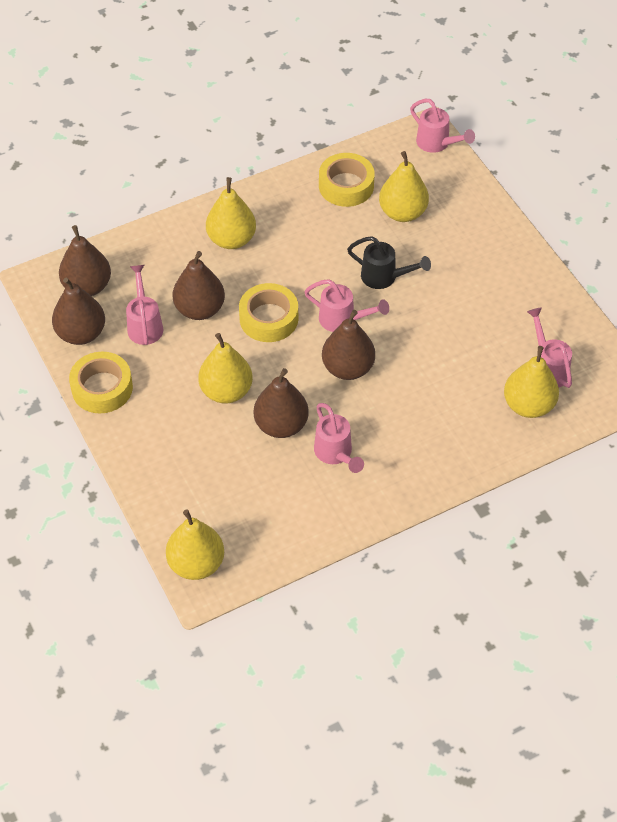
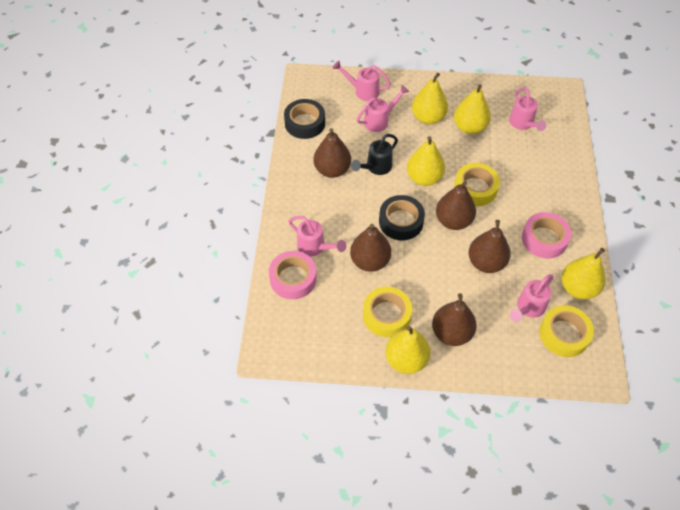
black tape: none = 0 -> [284,99,325,139] [379,195,425,240] = 2
pink tape: none = 0 -> [269,251,317,299] [522,212,572,258] = 2

